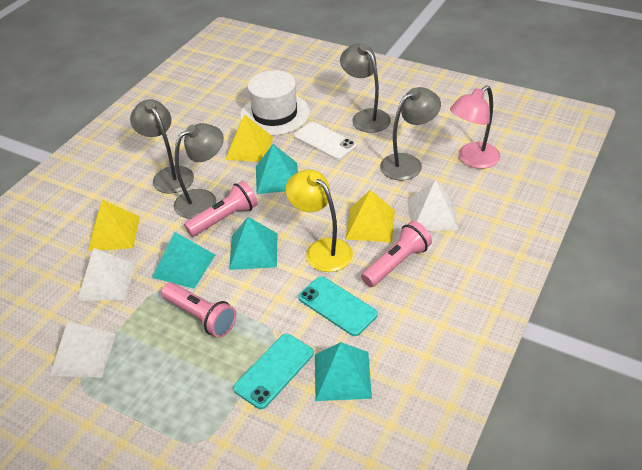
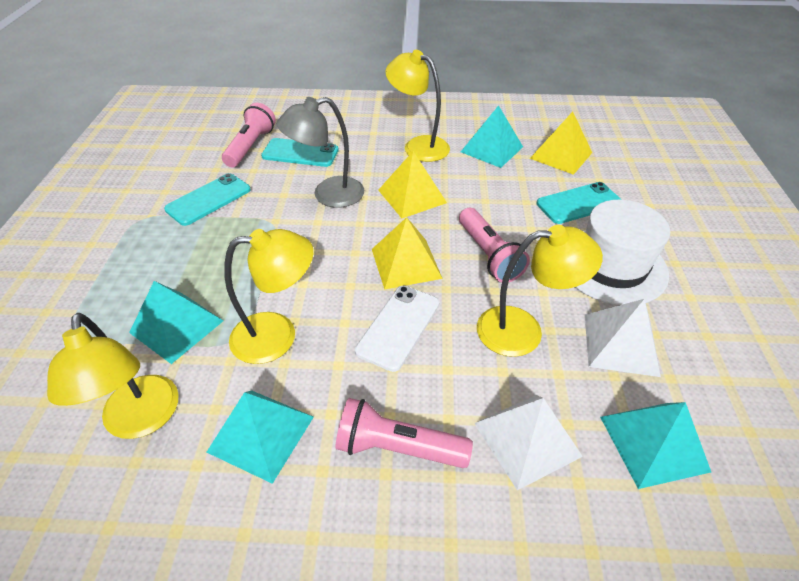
grey lamp: [130,99,194,193] [174,123,224,219] [340,43,391,133] [380,87,441,180] = 4 -> [277,97,364,208] = 1
pink lamp: [450,86,501,169] = 1 -> none = 0
turquoise phone: [233,334,314,409] [298,276,378,336] = 2 -> [164,173,251,226] [261,138,339,167] [537,182,622,224] = 3
white pyramid: [50,321,116,378] [77,248,135,301] [407,180,458,231] = 3 -> [474,395,583,490] [585,299,661,377] = 2
yellow lamp: [286,170,353,272] = 1 -> [47,313,179,439] [224,229,313,364] [385,50,450,162] [477,225,603,357] = 4

